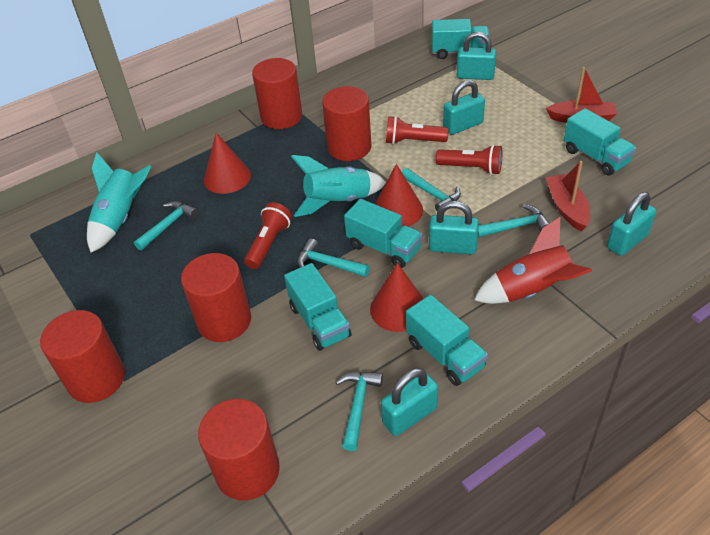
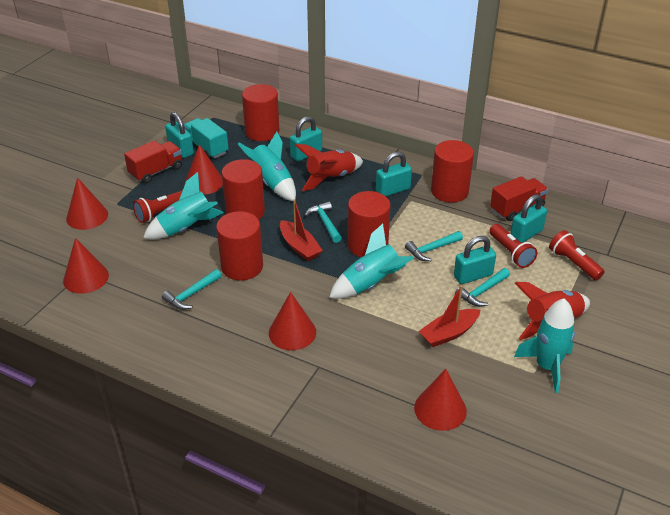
red cone: [204,133,251,194] [370,263,424,332] [375,164,423,226] = 3 -> [63,238,109,294] [66,177,108,230] [185,144,223,195] [269,292,316,350] [414,369,467,431] = 5
red rocket: [474,217,592,304] = 1 -> [295,144,363,191] [515,282,590,340] = 2
red truck: none = 0 -> [124,140,182,184] [490,176,548,221] = 2
turquoise hammer: [134,201,198,250] [297,238,370,277] [335,372,383,451] [402,168,461,211] [478,204,550,237] = 5 -> [162,269,222,310] [305,201,342,243] [405,231,463,261] [455,268,510,306] = 4
turquoise rocket: [87,152,152,253] [291,155,386,217] = 2 -> [143,172,223,239] [238,132,296,201] [329,224,414,299] [514,298,575,393] = 4
turquoise truck: [284,263,351,351] [344,199,422,268] [406,295,488,386] [432,19,490,59] [564,108,636,176] = 5 -> [184,118,229,159] = 1

